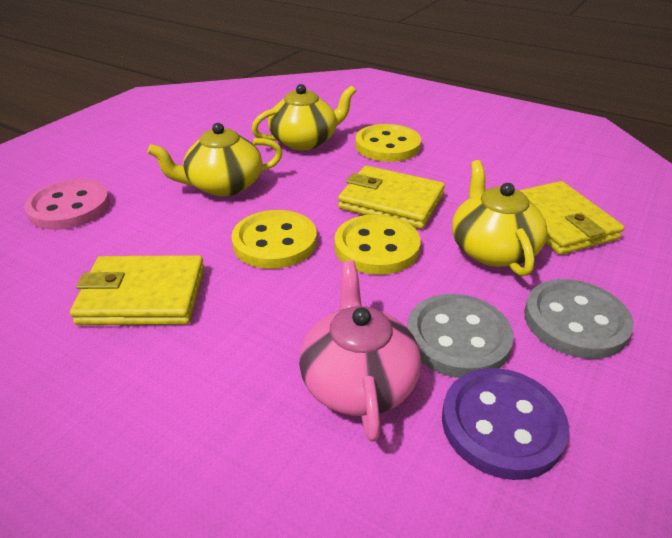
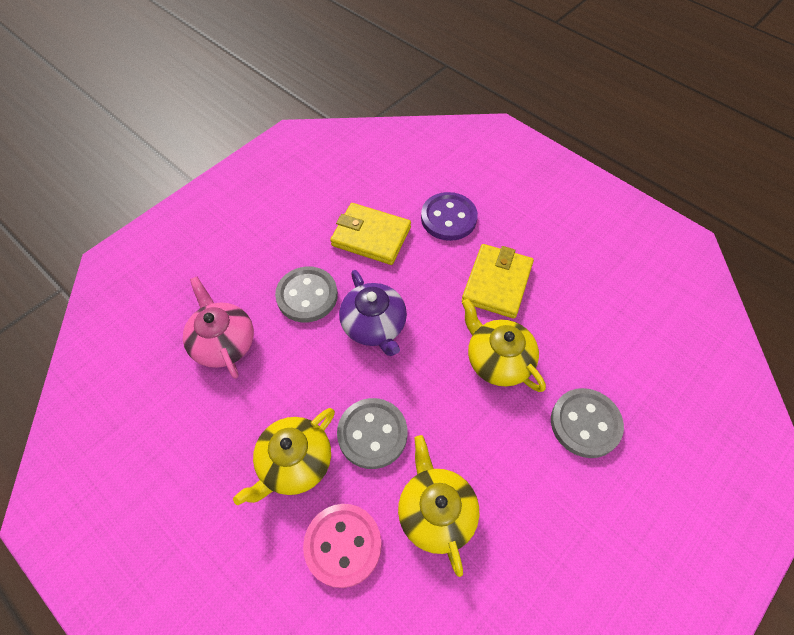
grey button: [407,294,514,378] [524,279,634,359] = 2 -> [275,266,338,323] [337,398,407,469] [551,388,624,458] = 3
purple teapot: none = 0 -> [339,270,407,356] = 1
yellow button: [231,210,317,269] [334,214,421,275] [355,124,421,162] = 3 -> none = 0
yellow wallet: [70,255,205,325] [338,166,445,229] [519,181,624,255] = 3 -> [330,203,411,265] [462,244,534,319] = 2

